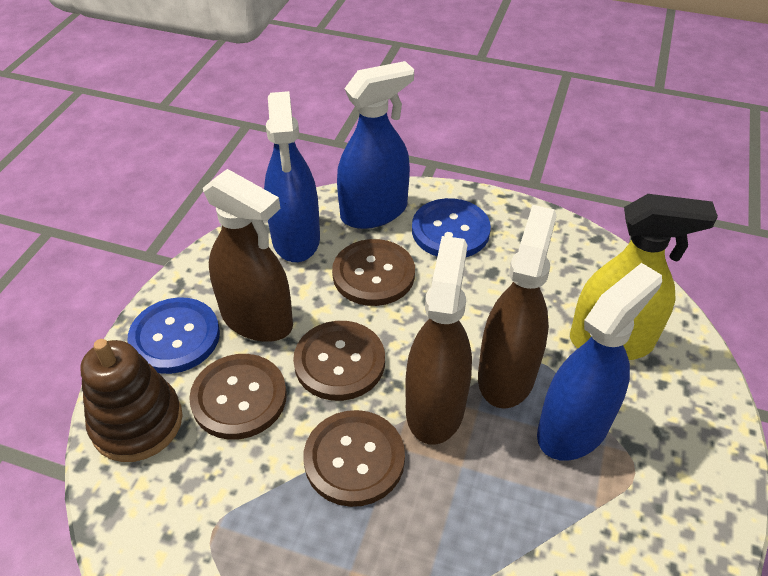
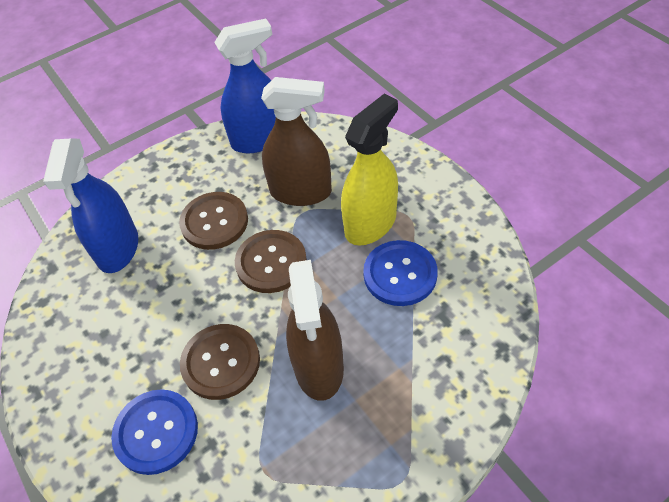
blue spray bottle: [264,91,320,262] [337,61,414,229] [537,263,662,461] = 3 -> [43,139,138,273] [214,18,276,154] = 2
brown button: [189,354,287,440] [293,321,385,401] [303,410,405,507] [332,239,415,306] = 4 -> [179,192,248,250] [180,324,260,400] [235,230,307,293] = 3
brown spray bottle: [203,169,293,342] [405,236,472,445] [478,205,557,409] = 3 -> [261,77,332,206] [286,260,344,401] = 2
brown stacking toy: [80,339,183,462] = 1 -> none = 0

